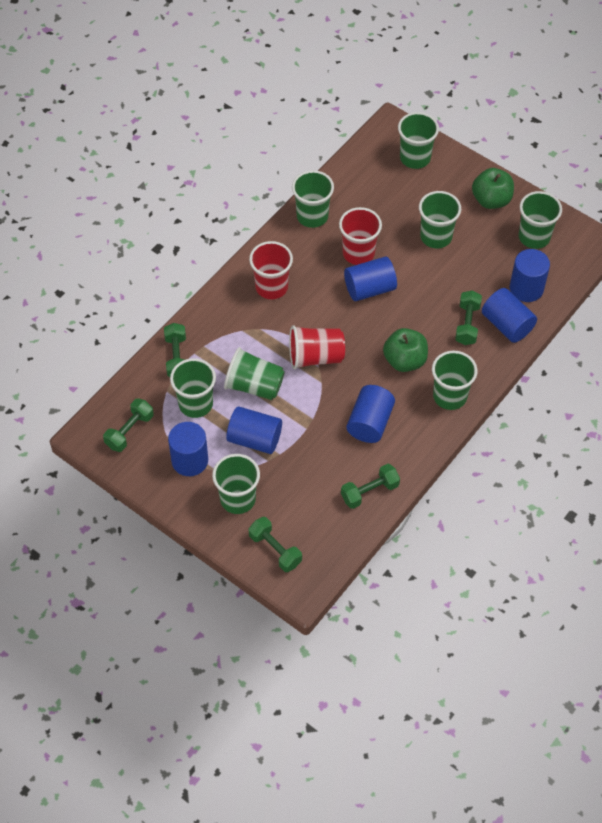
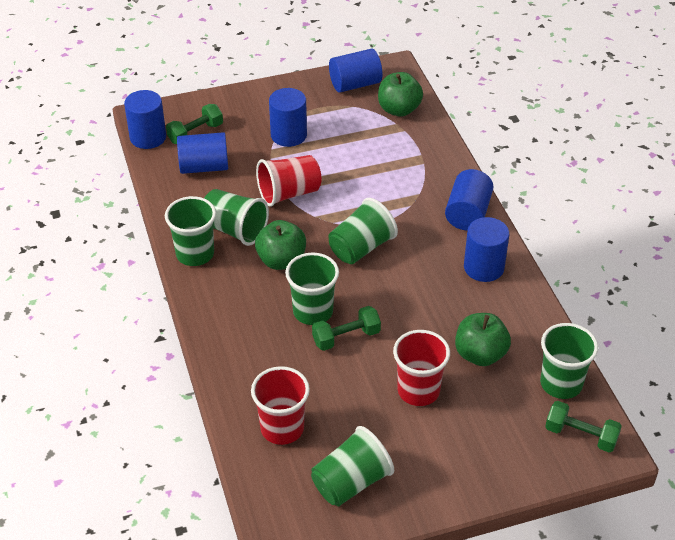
green apple: [383,328,428,372] [472,168,514,209] = 2 -> [255,220,306,270] [378,72,423,117] [455,313,511,366] = 3
green cup: [170,358,216,418] [212,454,260,514] [224,347,285,400] [292,170,334,228] [398,112,439,169] [419,191,461,248] [432,351,478,410] [519,191,562,249] = 8 -> [165,196,216,266] [204,189,269,246] [285,252,339,325] [311,426,394,506] [328,198,398,264] [540,323,598,399] = 6
green dumbbell: [103,398,154,452] [164,323,186,377] [248,517,302,572] [341,464,400,509] [455,290,482,345] = 5 -> [166,104,223,144] [312,306,381,351] [545,401,622,452] = 3

